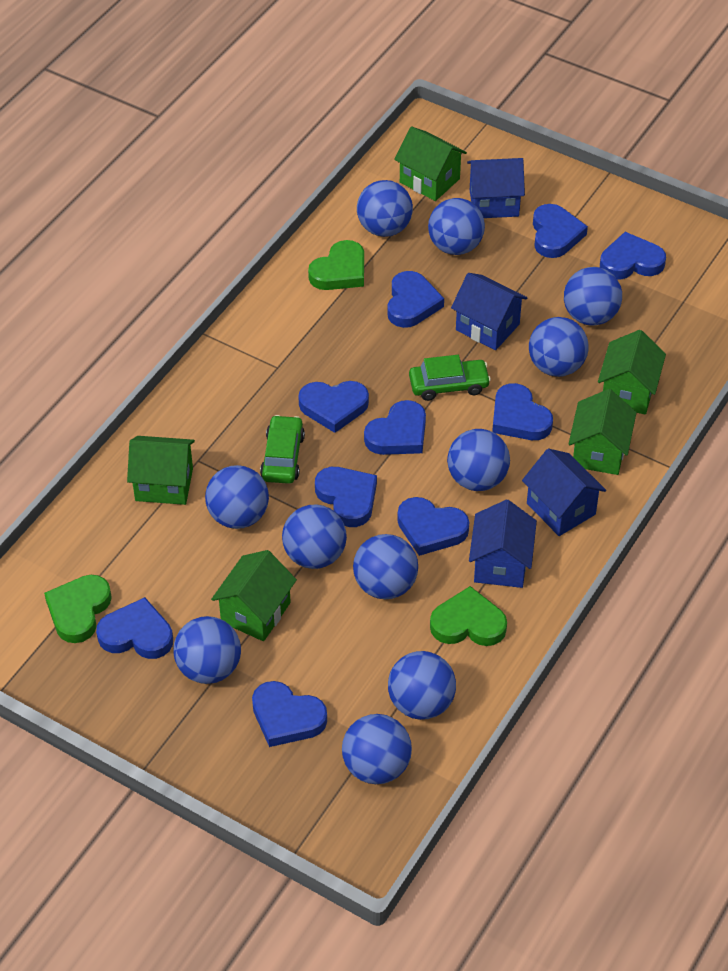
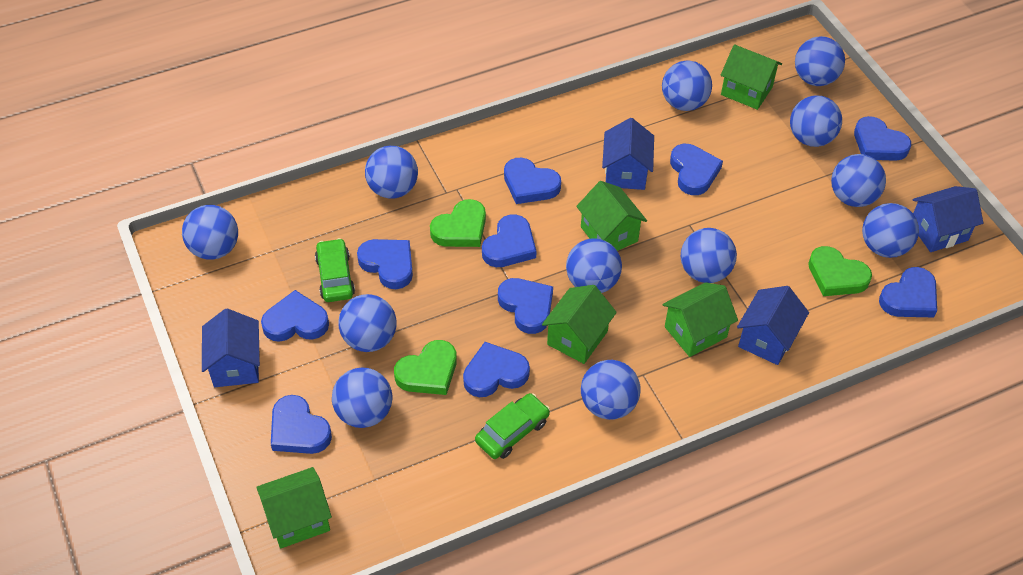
blue ball: [173,616,241,684] [205,465,269,529] [282,504,347,569] [342,714,412,784] [353,534,418,599] [357,180,413,237] [388,651,456,720] [428,198,485,255] [447,429,510,491] [529,317,589,377] [564,267,622,326] = 11 -> [182,205,238,260] [332,368,393,428] [338,294,397,352] [365,146,418,199] [566,238,622,293] [581,360,641,420] [662,60,712,111] [681,228,737,283] [790,96,842,147] [795,36,845,86] [831,154,886,207] [862,203,919,258] = 12

